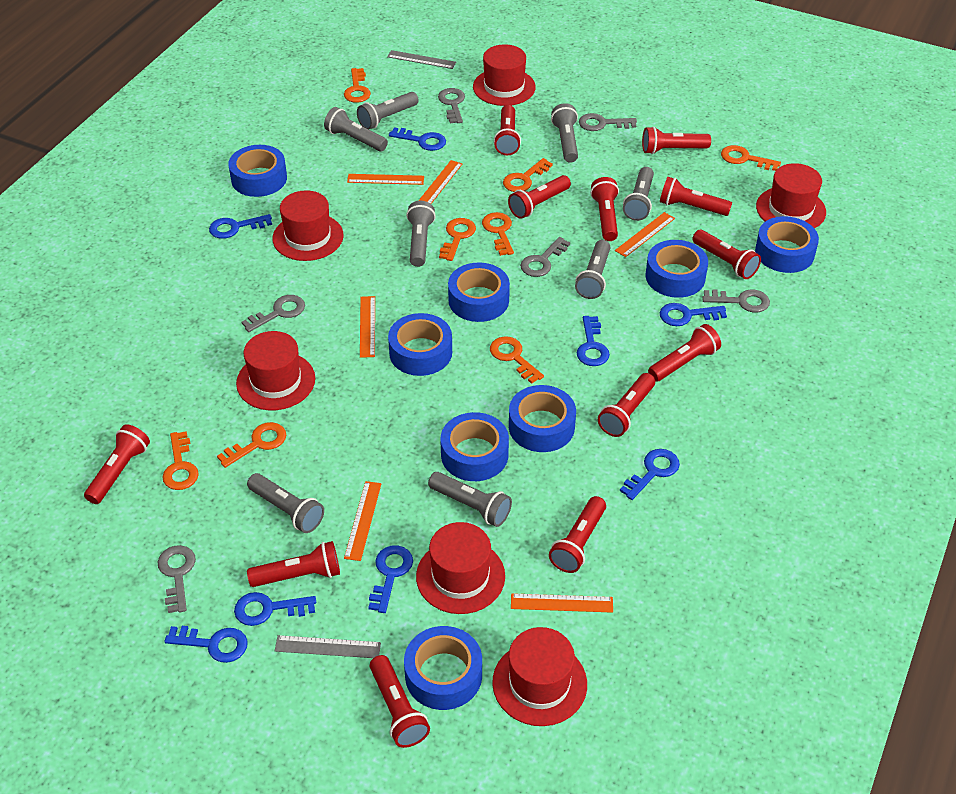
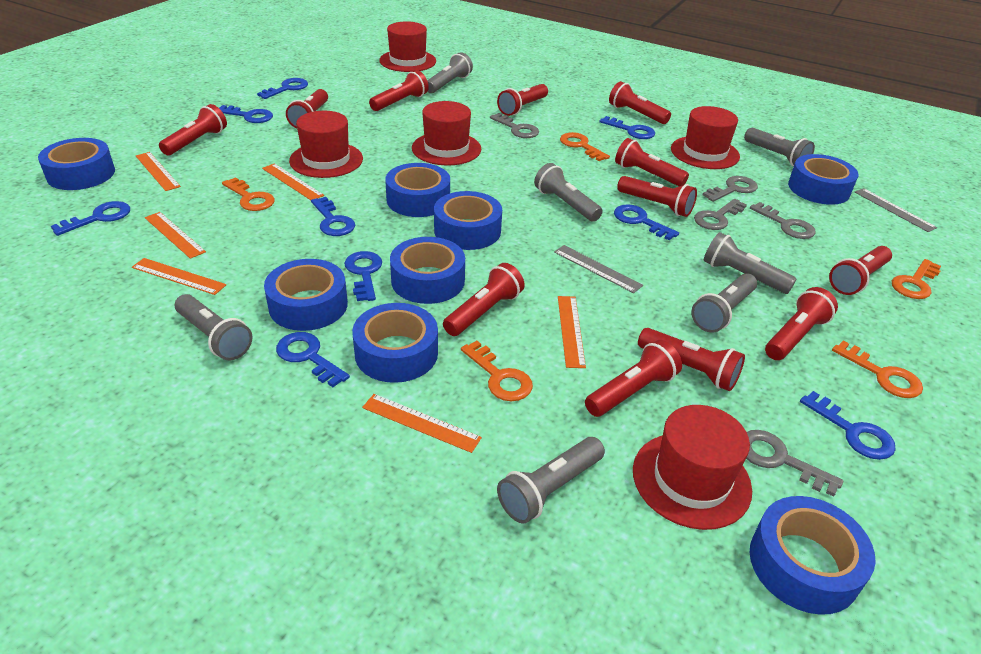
blue key: [164,626,248,663] [209,214,272,239] [234,592,316,626] [368,545,413,613] [389,127,446,151] [577,316,610,366] [620,449,680,500] [660,303,727,326] = 8 -> [51,201,130,236] [219,105,273,123] [257,78,308,99] [276,332,350,387] [311,197,355,236] [344,251,382,301] [599,116,655,139] [614,205,679,240] [800,391,896,460] = 9
grey flashlight: [247,473,324,533] [324,107,388,151] [357,92,419,129] [406,201,436,267] [428,472,512,527] [551,103,578,163] [575,240,610,299] [623,167,654,221] = 8 -> [175,294,252,360] [427,52,473,93] [497,437,605,524] [534,163,603,222] [691,273,757,333] [704,232,796,294] [744,128,815,166] = 7
grey key: [158,545,196,613] [242,295,305,332] [438,88,465,123] [520,237,570,277] [579,113,637,131] [702,289,770,313] = 6 -> [490,113,539,138] [694,199,747,230] [703,176,758,202] [746,430,843,497] [750,202,815,239] = 5
orange key: [162,431,199,490] [217,422,286,468] [344,68,371,103] [439,218,476,261] [482,212,514,256] [490,336,544,384] [503,158,553,192] [721,145,781,171] = 8 -> [222,177,275,211] [461,341,533,401] [560,132,610,161] [832,341,923,398] [892,259,941,299] = 5
red hat: [236,331,315,410] [272,190,344,261] [416,522,505,614] [473,44,536,106] [492,627,587,726] [756,163,826,228] = 6 -> [289,111,363,178] [379,21,436,72] [412,101,481,166] [633,405,752,530] [671,106,740,169] = 5

